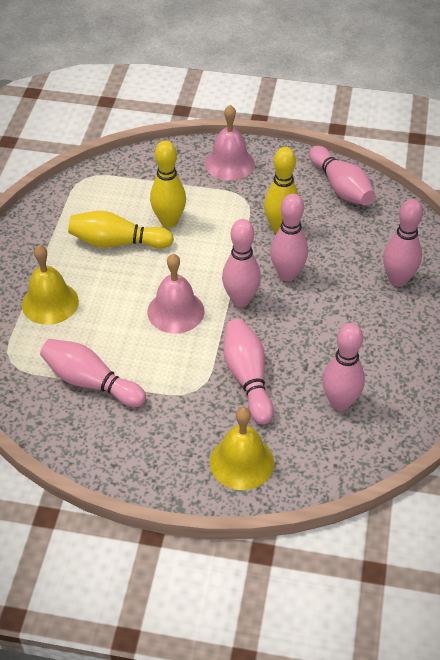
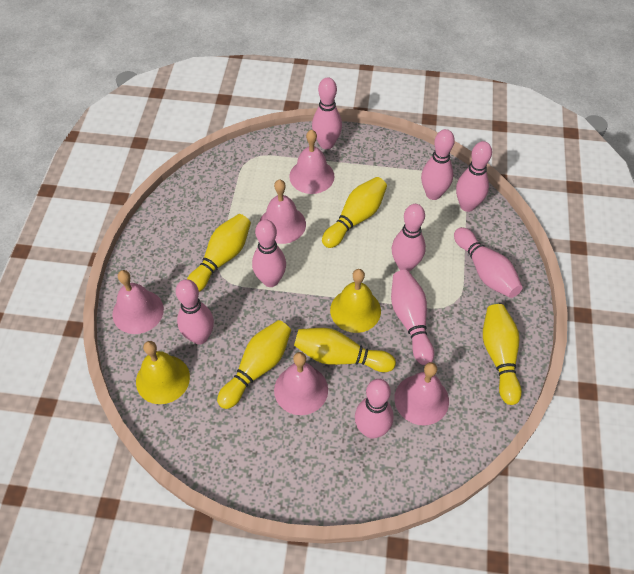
pink bell: [147,254,204,334] [205,105,255,181] = 2 -> [112,270,164,334] [259,180,306,244] [274,352,328,415] [289,129,335,194] [394,362,449,425] = 5
pink bowling pin: [40,339,146,407] [222,219,261,307] [223,319,274,425] [270,194,308,281] [309,146,375,205] [322,323,365,411] [383,199,423,287] = 7 -> [176,279,214,345] [252,219,286,287] [312,77,342,149] [355,379,393,439] [391,270,434,365] [392,204,426,271] [421,129,455,200] [454,227,523,298] [456,141,492,212] = 9
yellow bowling pin: [68,211,174,249] [150,140,186,228] [264,147,299,233] = 3 -> [187,214,251,292] [217,320,291,409] [294,328,396,372] [322,177,387,248] [483,304,522,405] = 5

